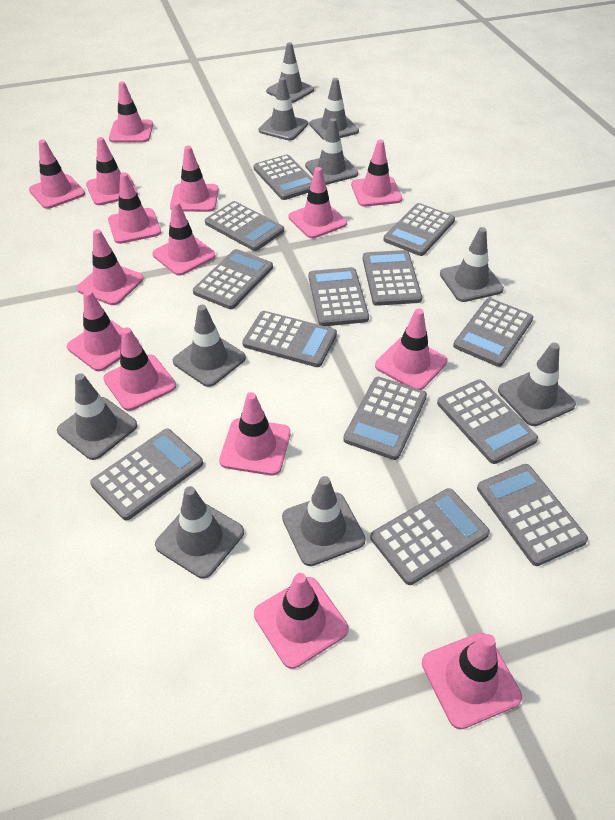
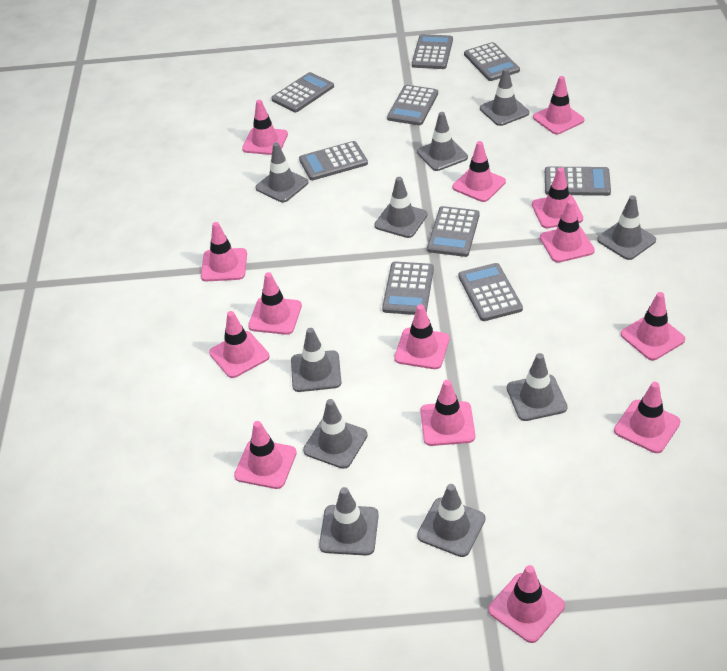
grey calculator: [90,429,203,520] [193,249,273,309] [205,201,284,251] [242,311,337,367] [253,154,312,200] [309,267,369,326] [343,377,427,460] [363,250,422,306] [370,488,490,585] [383,203,455,256] [437,380,538,464] [453,298,533,367] [477,464,588,566] = 13 -> [271,72,334,112] [299,141,368,180] [382,262,434,315] [387,85,438,125] [412,34,453,69] [427,206,480,257] [458,263,523,321] [464,42,520,81] [545,166,611,196] = 9
pink traffic cone: [29,140,85,209] [67,290,139,371] [77,229,144,305] [86,137,138,205] [103,327,176,411] [108,173,161,244] [109,81,153,143] [152,201,215,276] [170,146,219,212] [219,392,291,475] [254,573,349,669] [289,167,347,238] [351,140,402,207] [375,308,447,390] [422,633,522,729] = 15 -> [201,222,247,281] [209,311,269,378] [234,421,297,489] [242,100,288,155] [248,272,302,335] [394,304,449,369] [420,380,475,446] [452,141,506,202] [488,565,565,643] [532,168,583,228] [533,76,584,134] [540,200,595,263] [614,382,680,453] [621,292,685,360] = 14

